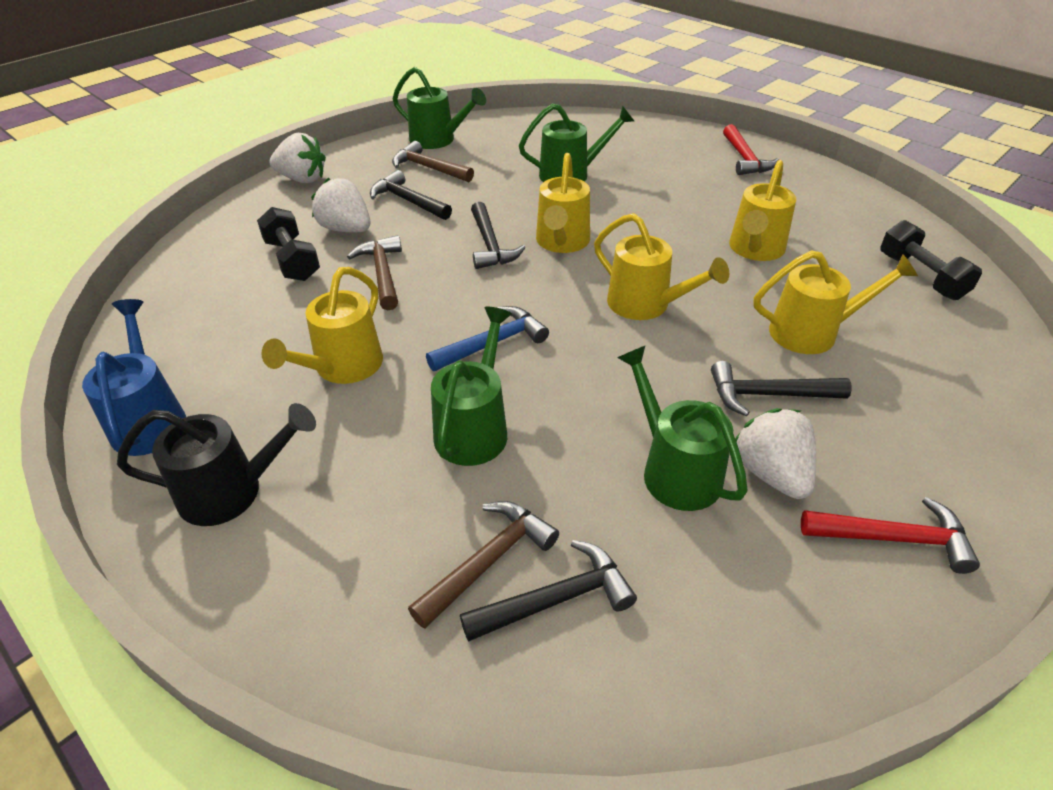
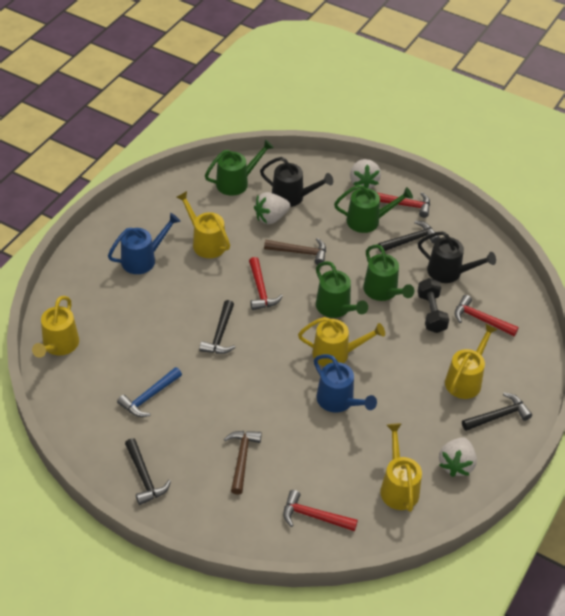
black dumbbell: [257,207,320,281] [880,220,982,300] = 2 -> [417,278,449,333] = 1
black watering can: [117,403,316,526] = 1 -> [260,157,333,207] [418,231,496,283] = 2
blue watering can: [82,299,186,456] = 1 -> [108,213,180,274] [314,354,377,413] = 2
brown hammer: [347,235,402,310] [392,141,474,182] [408,501,559,628] = 3 -> [224,431,262,495] [264,238,326,265] = 2
red hammer: [723,124,779,175] [801,497,980,574] = 2 -> [249,257,283,310] [283,490,358,531] [378,192,430,218] [455,295,519,336] = 4

